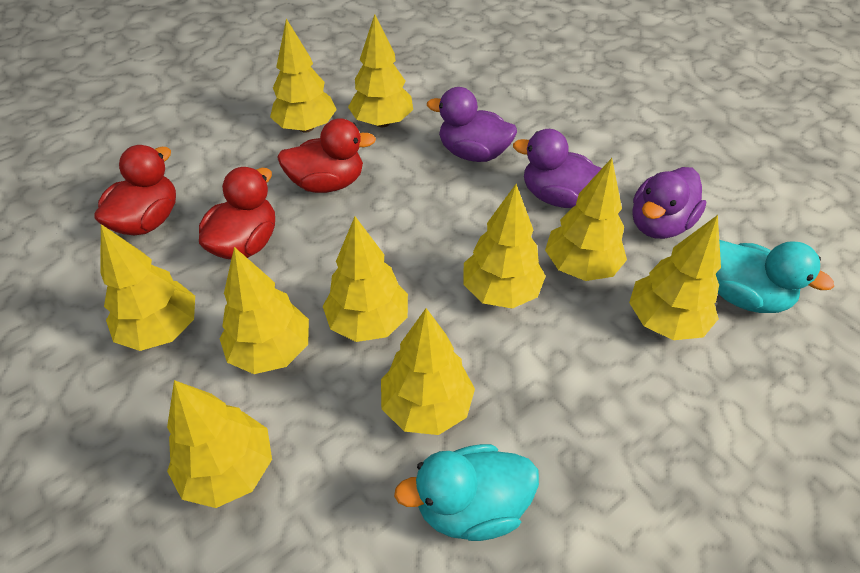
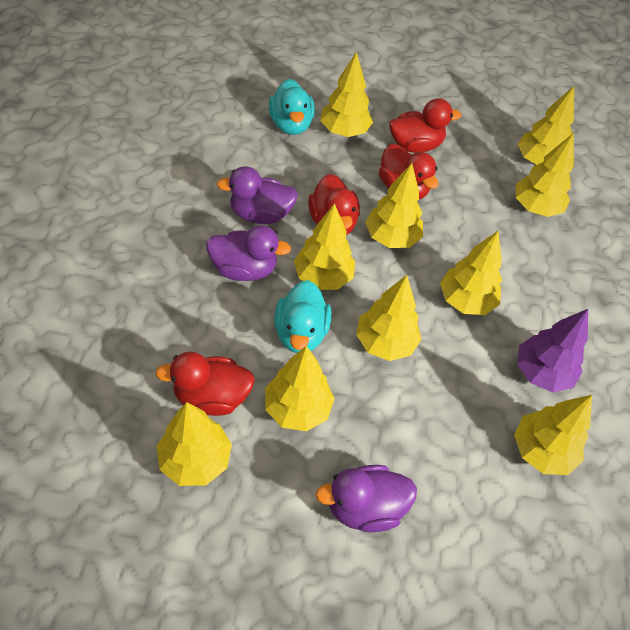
purple tree: none = 0 -> [517,309,588,392] = 1
red duck: [94,145,176,235] [199,167,275,259] [277,118,376,193] = 3 -> [155,351,255,416] [308,174,360,235] [379,144,439,199] [389,98,461,153] = 4

